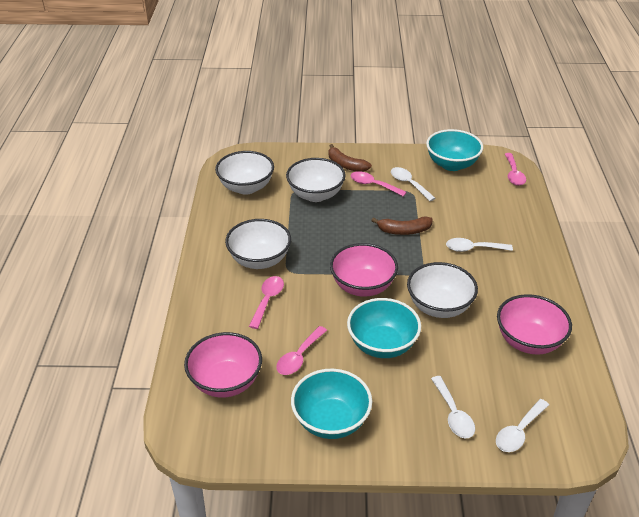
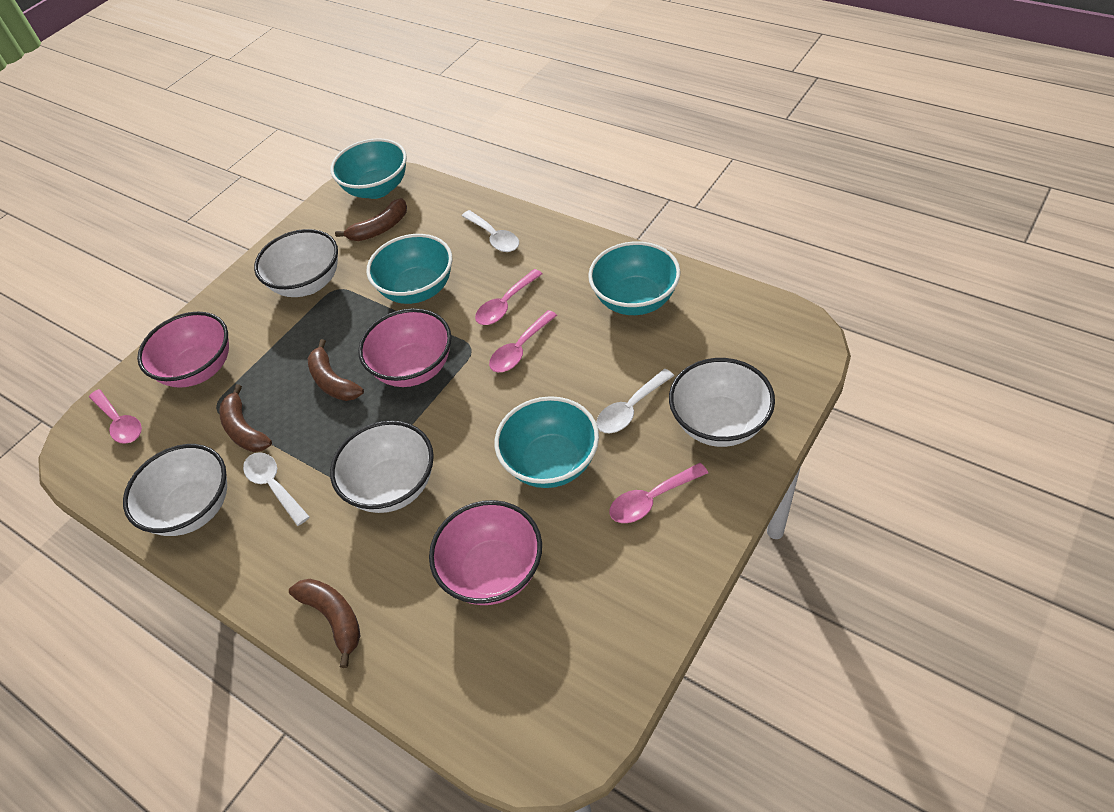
brown banana: [329,144,372,172] [371,216,432,235] = 2 -> [219,384,272,452] [289,579,361,668] [308,339,364,401] [335,198,407,241] = 4
turquoise bowl: [291,369,372,439] [347,298,421,358] [426,129,483,171] = 3 -> [330,138,407,199] [366,234,452,304] [495,396,599,488] [588,241,681,315] = 4
white spoon: [391,167,435,201] [431,376,475,438] [446,238,513,252] [496,399,549,452] = 4 -> [243,452,310,526] [462,210,519,252] [596,369,674,433] = 3

